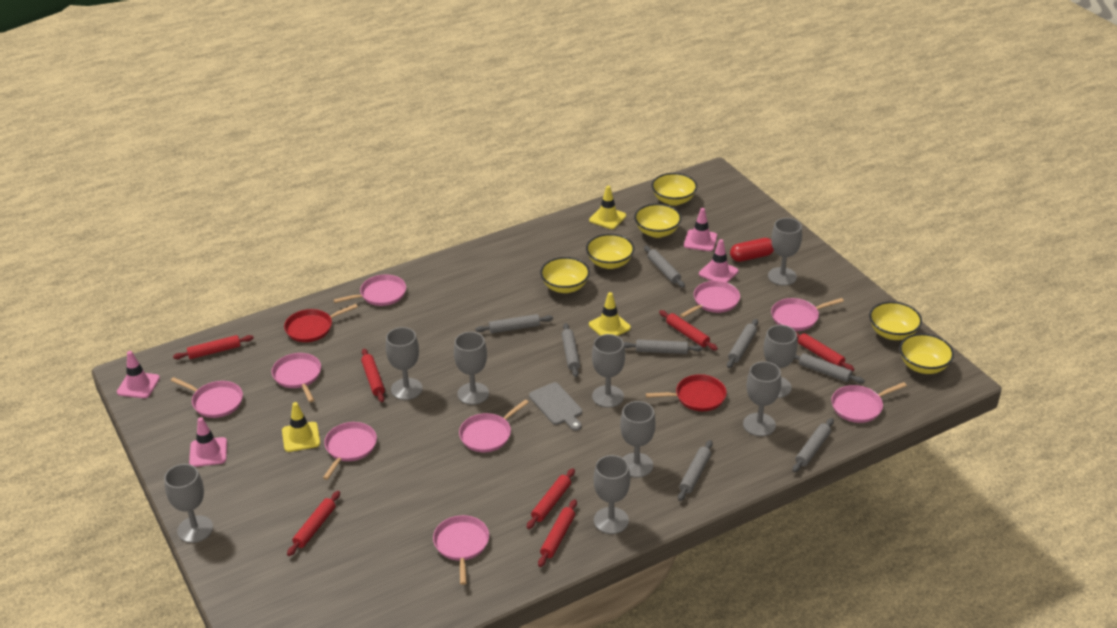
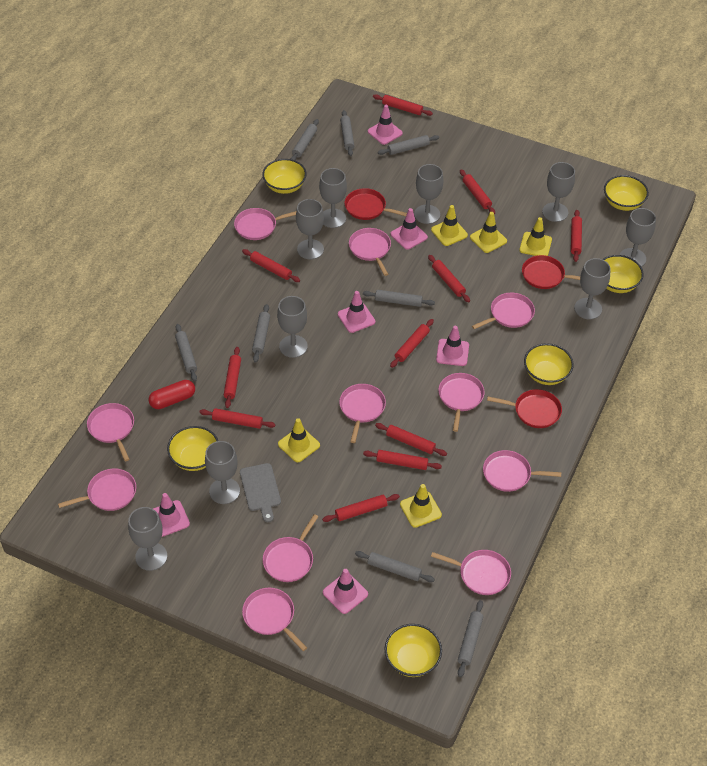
pink pan: [171,377,243,418] [272,353,321,402] [323,422,377,480] [334,274,406,306] [433,515,489,585] [459,399,529,452] [680,281,740,318] [771,298,844,331] [831,382,907,423] = 9 -> [58,469,136,511] [87,403,134,461] [234,208,296,240] [242,588,307,651] [263,514,318,582] [339,384,386,443] [349,228,391,276] [431,550,511,595] [438,373,485,432] [472,293,535,329] [483,450,561,492] = 11
pink traffic cone: [117,351,160,398] [189,417,227,467] [684,208,717,251] [699,239,739,283] = 4 -> [153,493,190,537] [323,569,368,614] [338,291,375,333] [368,105,403,145] [391,208,428,250] [436,326,469,366] = 6
red pan: [284,304,358,342] [646,374,727,411] = 2 -> [345,188,407,220] [487,389,562,428] [522,255,580,289] = 3
red rolling pin: [173,335,254,359] [287,491,340,556] [361,348,385,402] [527,468,575,529] [538,499,577,567] [659,310,718,351] [796,332,854,371] = 7 -> [199,408,275,429] [224,347,241,408] [242,249,300,282] [322,494,400,522] [363,450,442,470] [373,94,433,116] [375,423,447,456] [390,319,434,368] [428,255,470,302] [460,169,495,214] [571,210,582,262] = 11
yellow traffic cone: [282,402,320,452] [589,186,626,229] [589,292,631,336] = 3 -> [278,418,320,462] [400,484,442,528] [431,205,468,246] [470,212,507,253] [519,217,552,256] = 5

